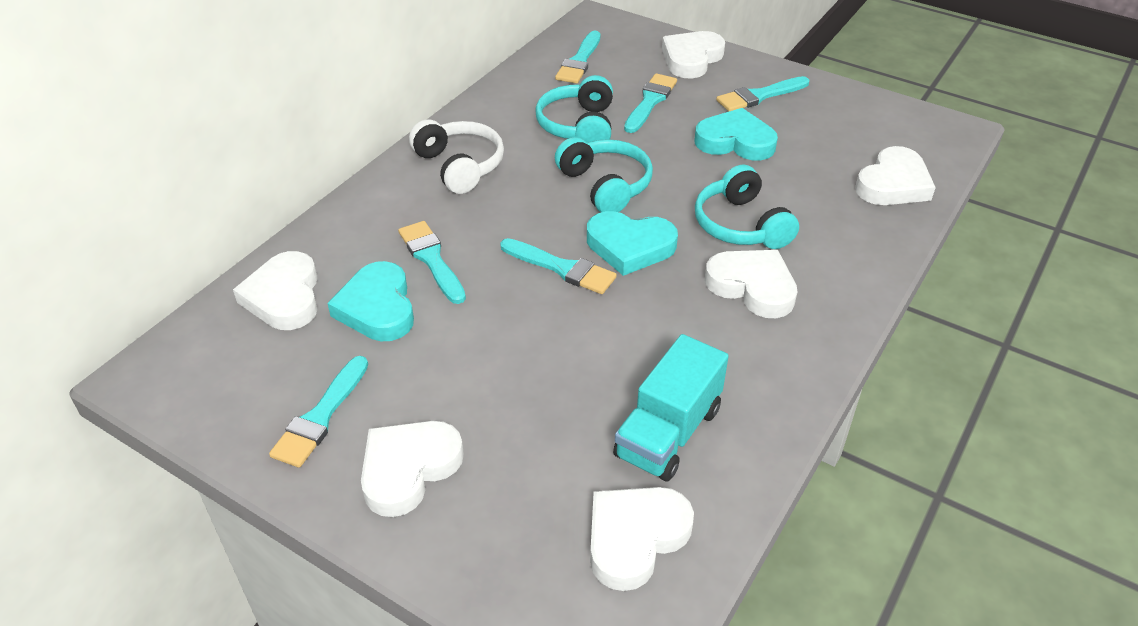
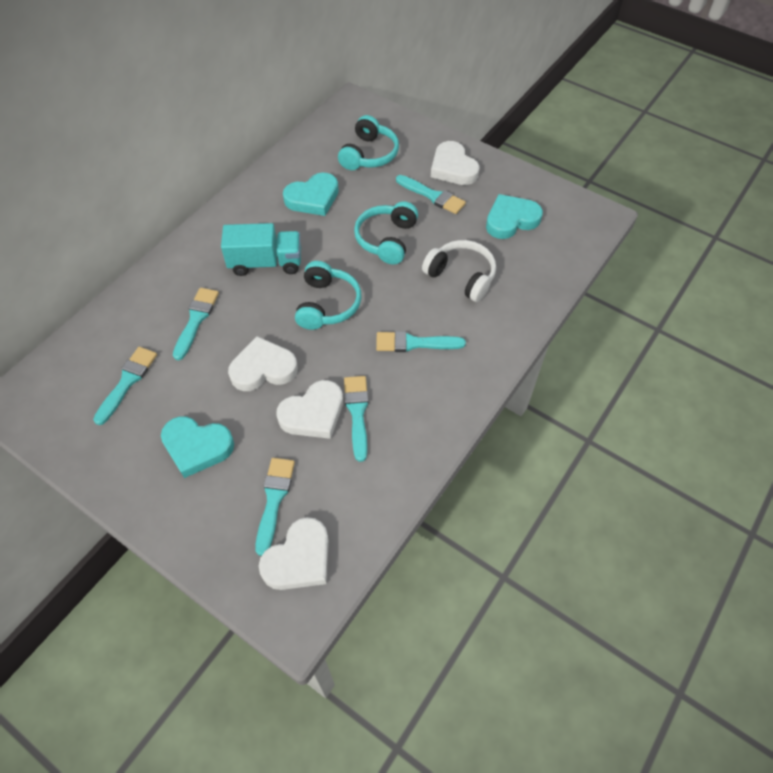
white heart: [233,251,318,330] [361,421,464,517] [590,487,694,591] [662,31,725,78] [705,250,797,318] [855,146,936,205] = 6 -> [228,336,298,391] [259,517,329,590] [276,380,343,439] [431,141,479,185] = 4

